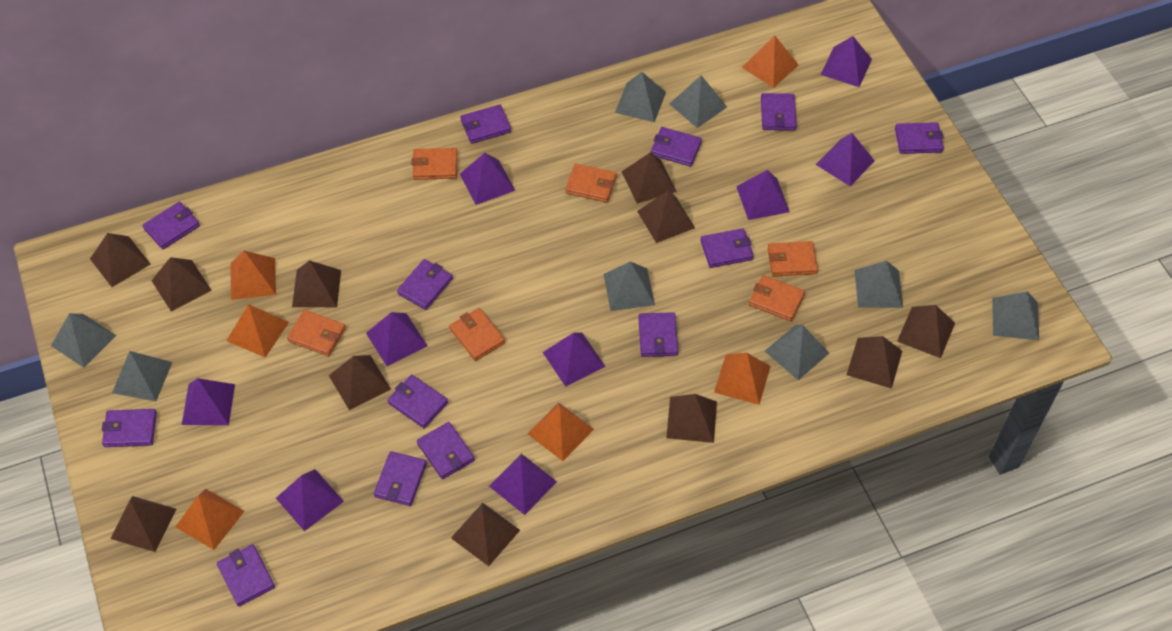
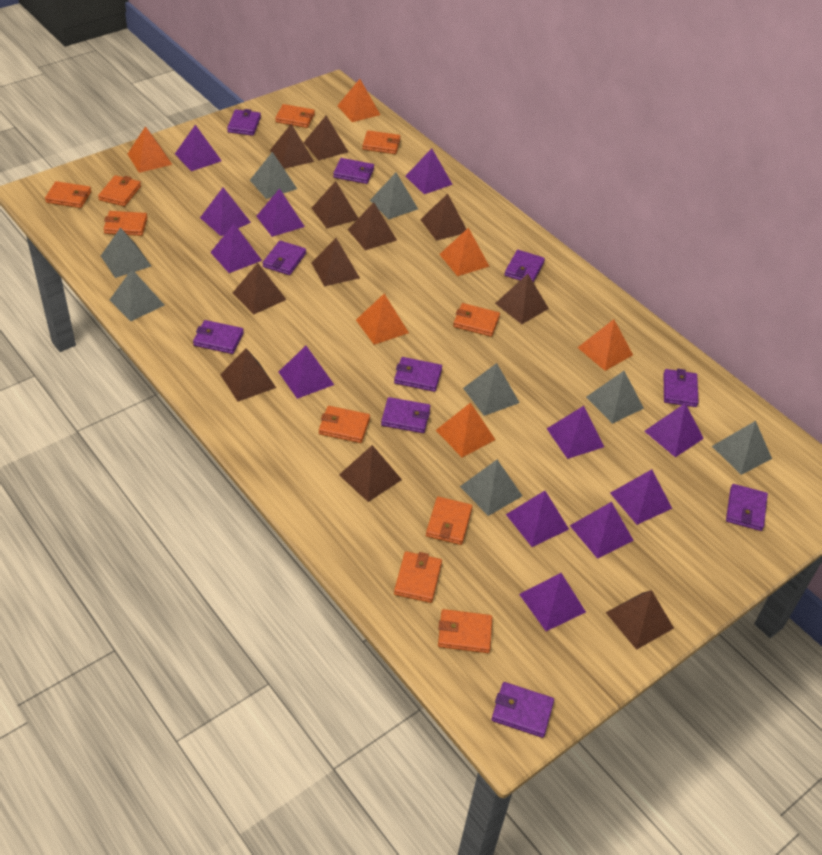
orange wallet: [287,310,346,356] [411,148,457,180] [449,308,505,361] [565,164,617,203] [749,275,805,321] [767,241,818,276] = 6 -> [45,181,91,208] [98,175,141,207] [104,211,148,236] [275,104,315,128] [319,406,370,443] [362,130,401,154] [394,551,442,603] [426,497,473,545] [438,609,492,653] [453,303,500,337] = 10
purple pyramid: [182,378,235,425] [276,469,344,531] [366,312,427,366] [460,153,515,205] [489,454,557,515] [543,332,606,387] [736,170,790,220] [816,133,875,186] [821,36,872,87] = 9 -> [175,125,222,171] [200,187,251,236] [210,224,262,273] [256,188,305,237] [279,346,334,399] [406,148,453,194] [506,491,569,547] [519,573,586,631] [547,406,604,459] [570,502,634,559] [610,469,672,525] [644,403,704,457] = 12
purple wallet: [102,409,157,447] [142,201,200,249] [217,544,275,607] [374,451,427,506] [387,375,448,428] [397,259,453,310] [417,422,475,479] [460,104,511,144] [638,312,678,357] [651,127,702,167] [700,228,754,268] [761,93,797,130] [895,122,944,154] = 13 -> [193,320,244,354] [227,109,261,136] [263,241,306,275] [333,158,374,184] [381,397,430,433] [394,357,442,392] [492,682,554,738] [504,250,545,283] [664,369,699,407] [726,484,768,531] = 10

